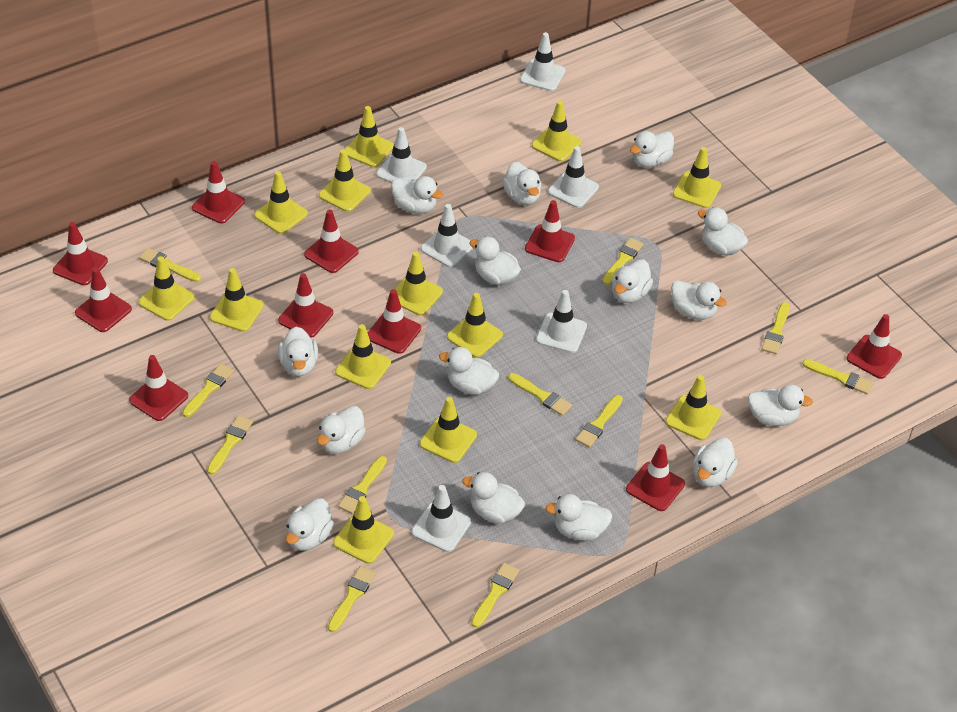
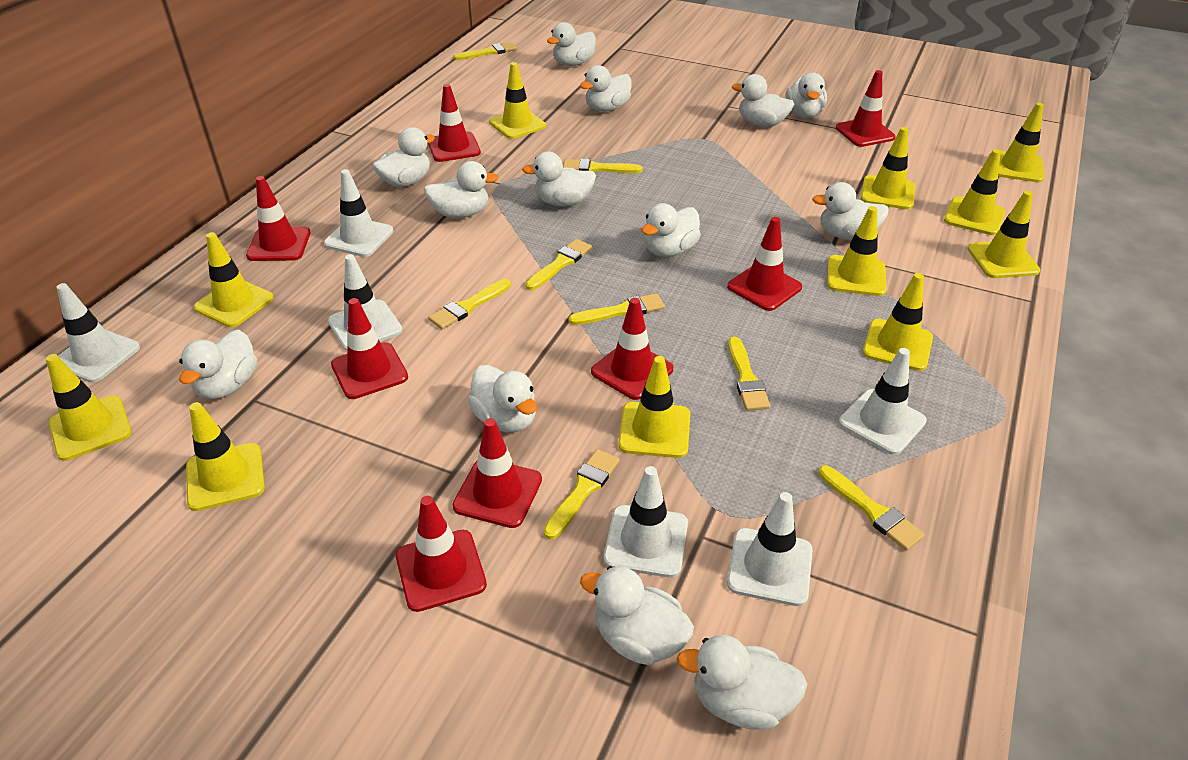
red traffic cone: [53,222,108,285] [75,267,132,332] [129,355,188,421] [192,161,245,224] [278,273,333,338] [304,210,359,273] [368,289,421,354] [525,200,575,262] [626,444,685,511] [847,314,902,379] = 10 -> [246,176,311,261] [331,298,408,399] [396,496,487,612] [428,84,481,162] [452,418,542,528] [591,298,673,400] [727,217,802,311] [836,70,896,147] = 8
white duck: [278,327,318,376] [286,498,334,551] [317,406,366,454] [391,176,443,214] [439,347,499,395] [462,472,525,524] [470,237,521,285] [503,162,541,205] [545,494,612,541] [612,259,653,303] [630,131,674,168] [671,280,727,320] [693,438,738,487] [698,207,748,256] [748,384,813,426] = 15 -> [179,329,257,399] [372,127,435,187] [424,161,498,218] [468,365,537,433] [522,151,596,206] [547,22,596,66] [580,65,632,112] [580,566,694,665] [641,203,701,257] [677,635,808,730] [732,74,794,127] [785,73,827,118] [812,182,889,240] = 13
yellow brush: [139,248,201,282] [182,364,234,417] [207,415,253,475] [328,566,376,632] [338,456,387,514] [471,563,519,628] [508,373,572,416] [576,395,623,448] [602,238,644,285] [762,302,790,354] [802,359,873,394] = 11 -> [428,279,511,329] [453,42,517,60] [525,239,592,290] [543,449,620,539] [563,159,643,173] [569,293,665,325] [728,337,770,411] [818,465,925,551] = 8
yellow traffic cone: [139,256,195,321] [210,268,264,332] [254,171,308,234] [319,150,371,212] [333,496,394,564] [335,324,391,389] [344,106,394,167] [395,252,443,315] [420,397,477,463] [447,293,503,358] [532,101,582,162] [665,375,721,440] [673,147,721,208] = 13 -> [46,354,132,461] [186,402,265,511] [194,232,274,327] [489,62,546,139] [618,356,690,458] [827,206,887,296] [861,127,915,209] [863,273,933,371] [944,149,1005,235] [968,191,1040,278] [998,103,1044,182] = 11

